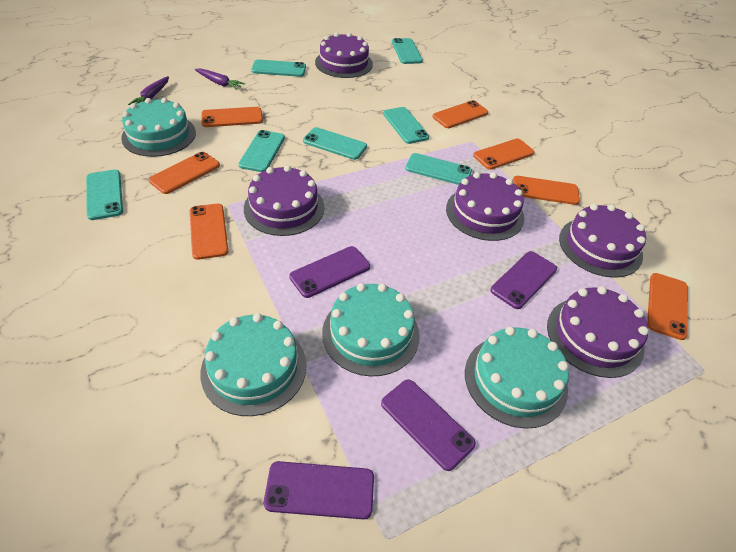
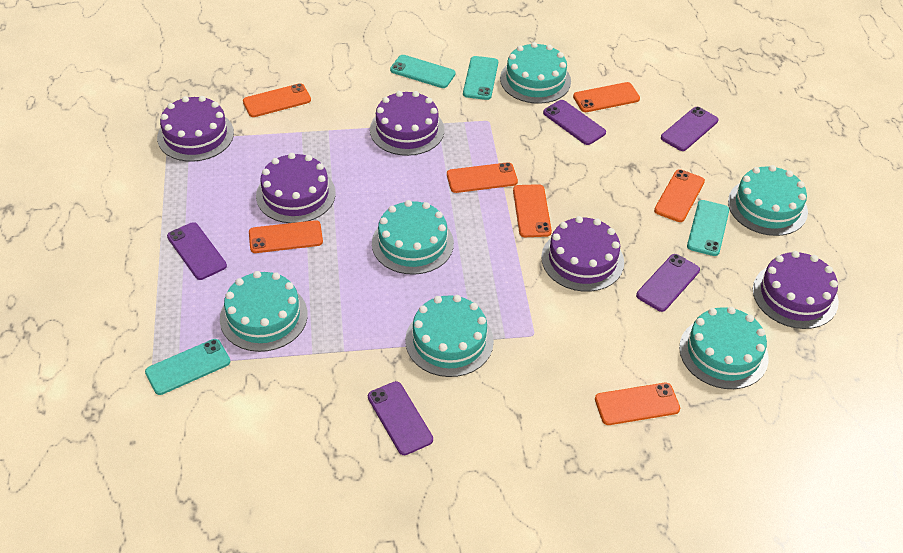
purple carrot: [128,76,169,105] [195,68,245,90] = 2 -> none = 0
purple phone: [264,461,374,519] [289,246,370,298] [381,379,476,471] [490,251,557,309] = 4 -> [167,222,227,280] [368,381,433,455] [543,100,606,145] [636,254,700,312] [661,107,719,151] = 5
turquoise cake: [121,98,196,157] [201,313,307,416] [322,283,420,377] [465,327,569,429] = 4 -> [220,271,308,352] [372,200,454,275] [405,295,494,377] [500,42,571,104] [679,307,769,389] [728,165,808,236] = 6
turquoise phone: [86,170,123,220] [239,130,285,172] [251,59,306,77] [303,127,367,160] [383,107,429,144] [392,38,423,64] [405,153,472,185] = 7 -> [145,339,230,395] [390,55,456,88] [463,56,498,100] [687,200,729,256] = 4

